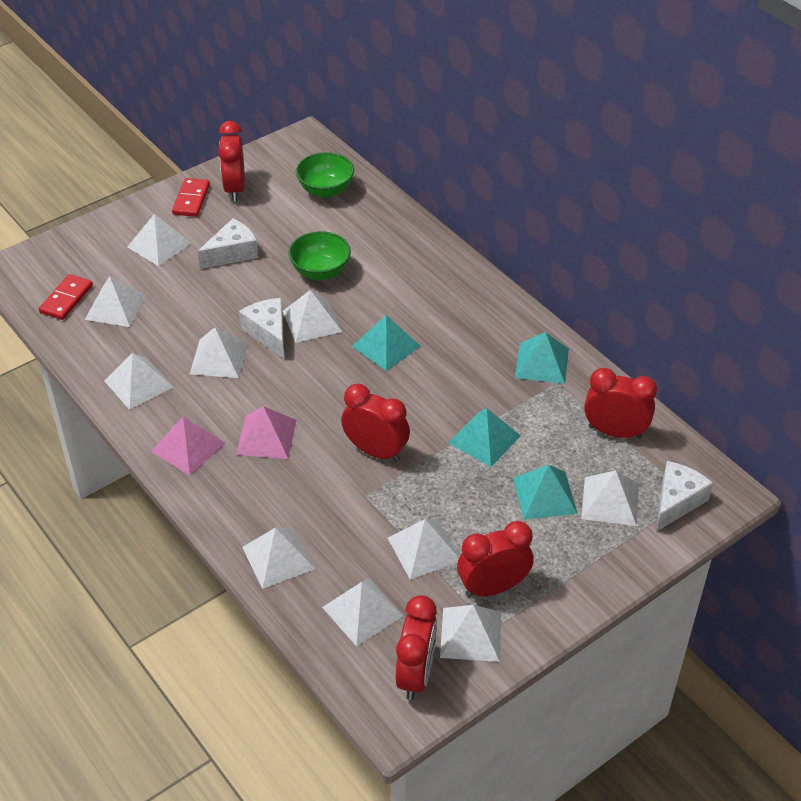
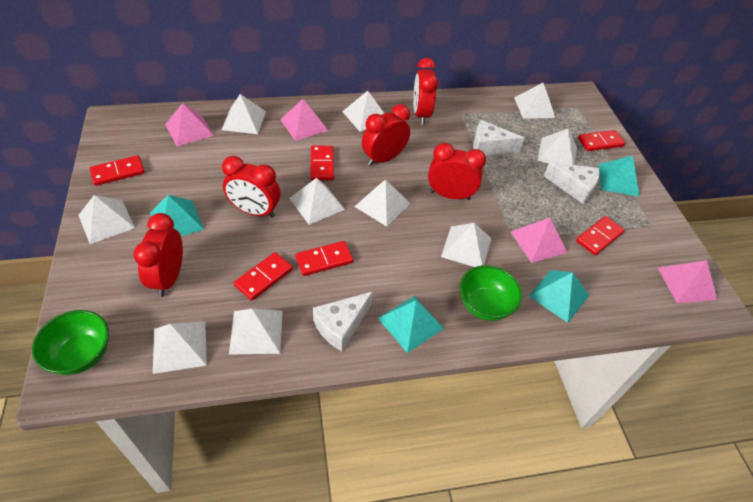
pink pyramid: [151,417,226,476] [236,406,296,459] = 2 -> [165,103,214,146] [280,99,328,141] [511,218,568,263] [658,260,717,303] = 4
red domino: [39,274,93,320] [172,178,210,217] = 2 -> [90,155,145,186] [234,252,293,301] [295,241,353,276] [310,146,334,180] [576,216,625,255] [578,130,625,151] = 6

